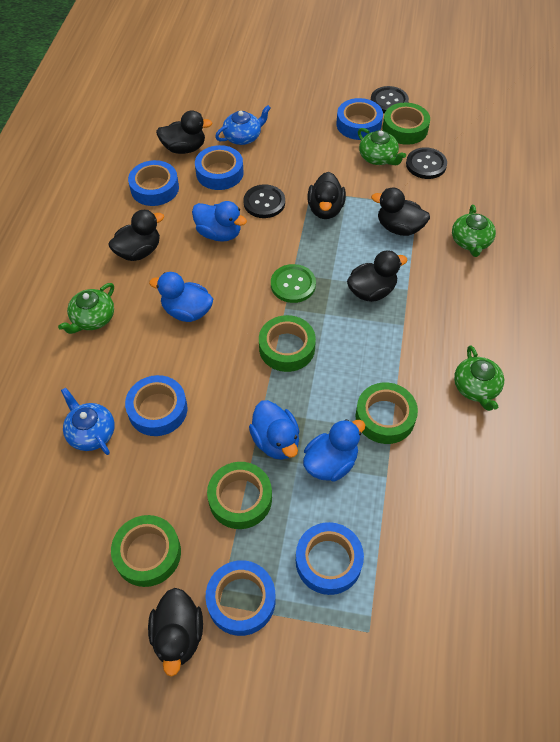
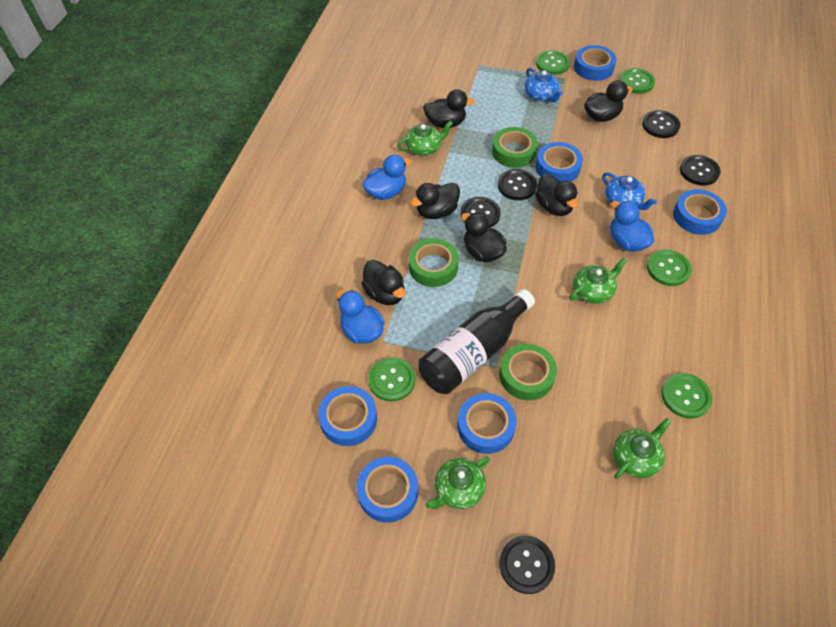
black bottle: none = 0 -> [418,289,535,394] = 1
black button: [243,184,285,218] [371,86,409,114] [406,147,447,179] = 3 -> [460,197,501,228] [498,169,537,200] [499,536,555,594] [642,110,680,138] [680,155,721,186] = 5
blue duck: [149,272,213,322] [192,201,247,242] [249,400,299,460] [303,419,365,482] = 4 -> [336,290,385,344] [362,155,412,200] [610,201,655,252] = 3
green button: [271,264,316,303] = 1 -> [368,357,415,402] [536,50,570,75] [619,68,655,94] [647,249,692,286] [661,373,712,419] = 5
green tape: [111,515,181,587] [207,462,272,529] [259,315,316,372] [356,383,418,444] [383,103,430,145] = 5 -> [409,238,459,287] [492,127,538,168] [499,344,557,400] = 3

